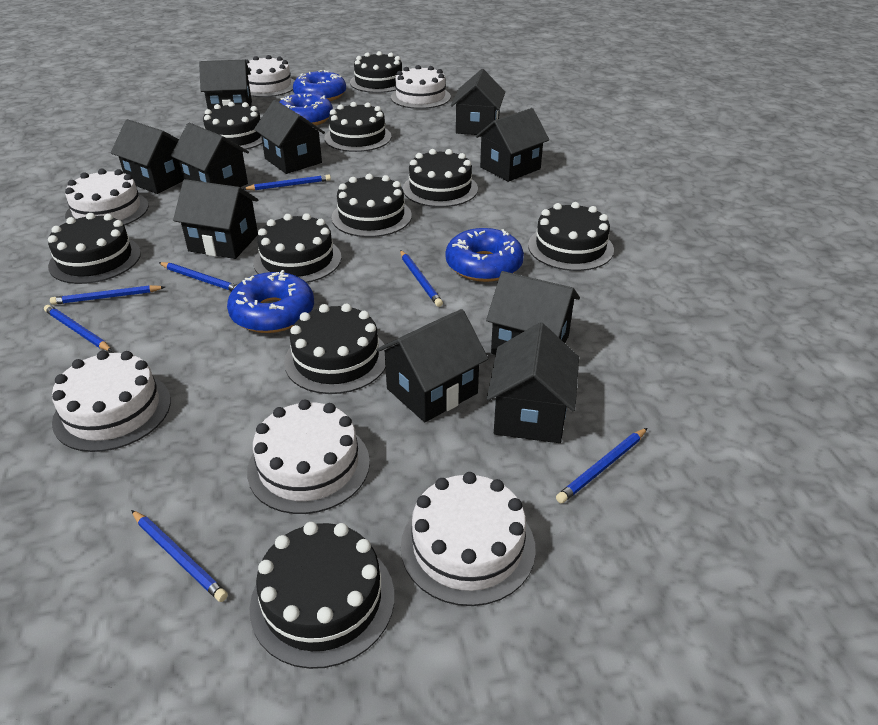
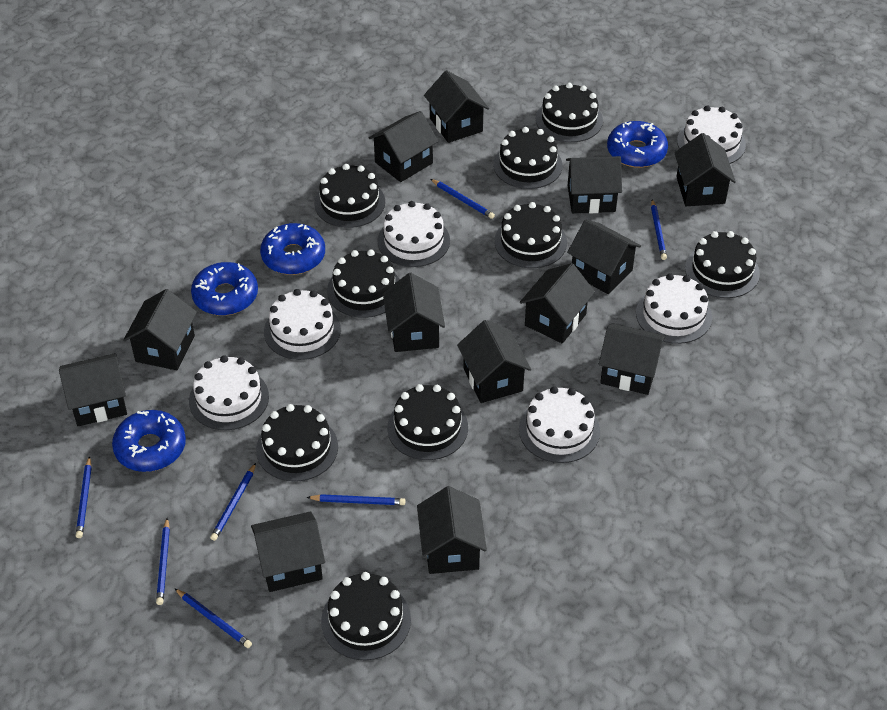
black cake: [48,213,141,284] [203,102,262,150] [250,522,394,669] [253,213,342,283] [284,303,387,394] [324,102,392,152] [332,174,412,237] [350,51,402,93] [403,149,478,207] [528,202,614,271] = 10 -> [256,404,338,482] [314,164,385,228] [321,572,411,660] [327,249,400,318] [387,384,468,460] [493,127,563,189] [494,202,567,268] [536,83,603,142] [685,231,760,298] = 9
black house: [111,119,183,194] [171,123,249,187] [173,179,258,259] [199,60,252,110] [254,100,325,174] [376,309,488,422] [451,69,505,135] [476,108,549,182] [486,271,580,355] [487,323,579,443] = 10 -> [59,353,127,426] [123,289,197,370] [251,511,325,592] [369,111,438,182] [383,273,445,352] [417,486,487,574] [424,70,489,143] [457,320,531,403] [520,263,595,343] [566,156,622,213] [567,220,641,294] [599,323,666,395] [674,133,736,206] = 13

